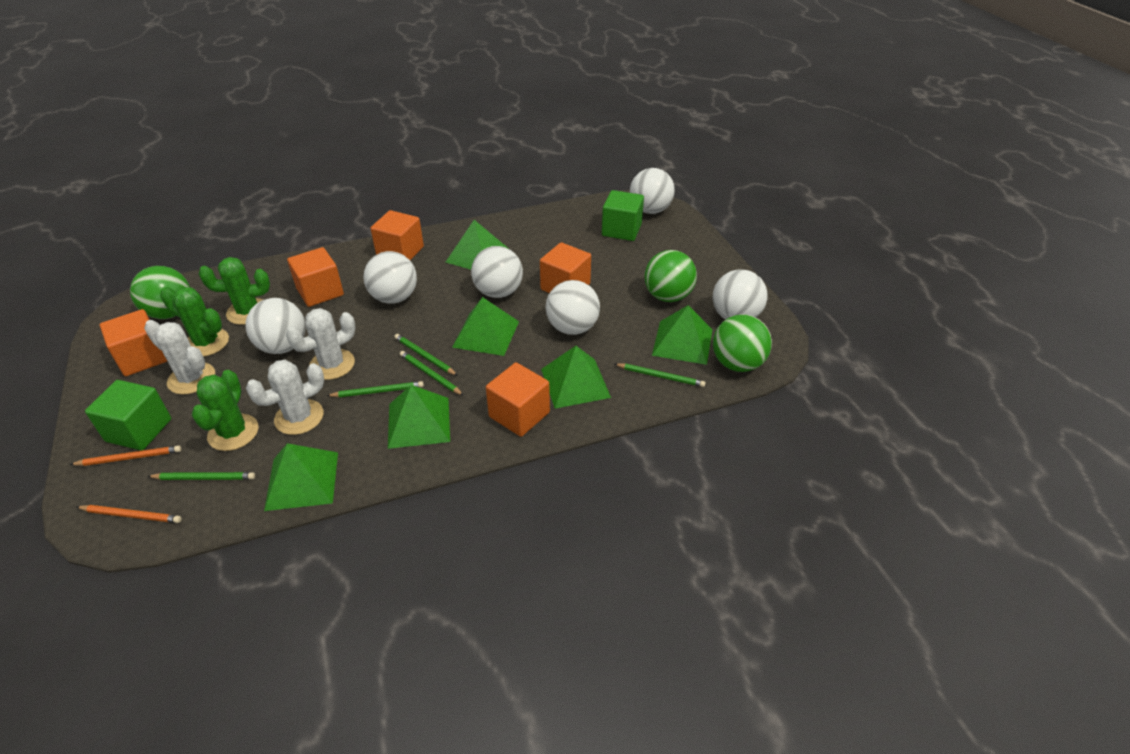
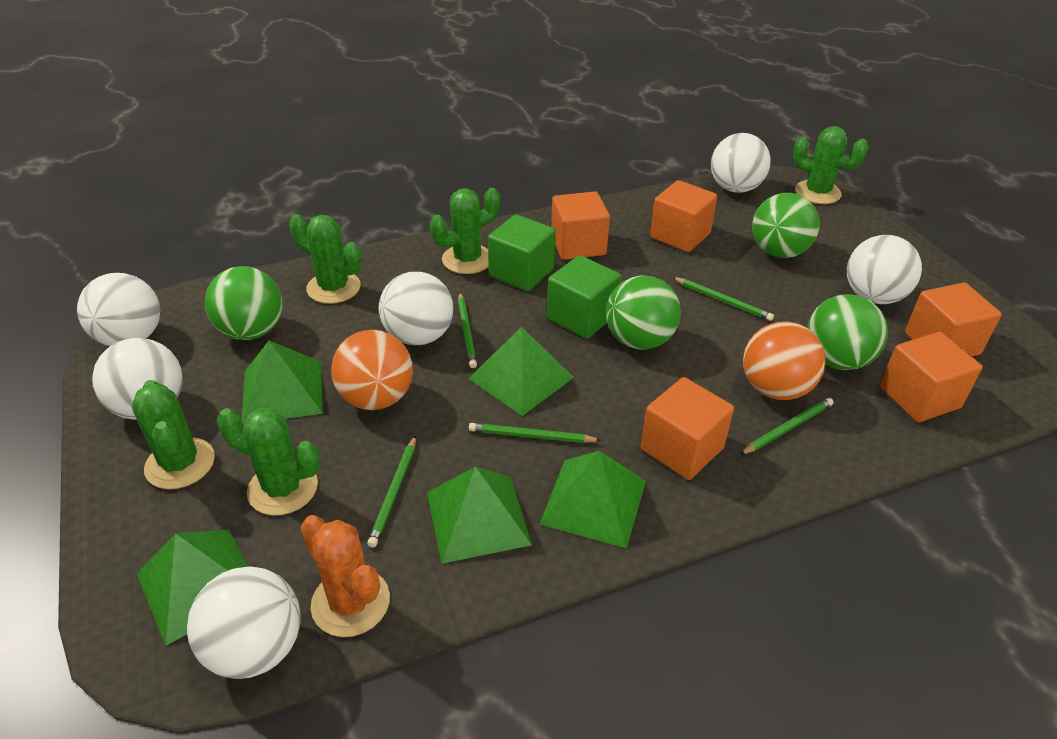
green ball: [130,266,190,319] [644,250,697,302] [713,314,772,372] = 3 -> [205,266,283,340] [606,275,681,350] [752,193,820,258] [807,294,888,370] = 4
green cactus: [160,287,229,357] [192,370,259,451] [199,257,270,325] = 3 -> [132,380,215,489] [217,408,320,515] [289,214,361,304] [430,188,500,274] [793,126,868,204] = 5
green pyramid: [264,443,338,511] [388,385,450,449] [446,220,509,270] [452,297,519,356] [541,346,611,409] [652,305,713,365] = 6 -> [137,530,248,646] [242,340,323,424] [427,467,532,564] [468,327,574,416] [539,451,646,548] = 5
orange ball: none = 0 -> [331,330,413,410] [743,321,826,400] = 2
orange cactus: none = 0 -> [301,515,390,637] = 1
orange pencil: [70,446,181,466] [77,505,182,523] = 2 -> none = 0
white cactus: [144,320,215,395] [246,360,324,435] [286,308,356,380] = 3 -> none = 0

